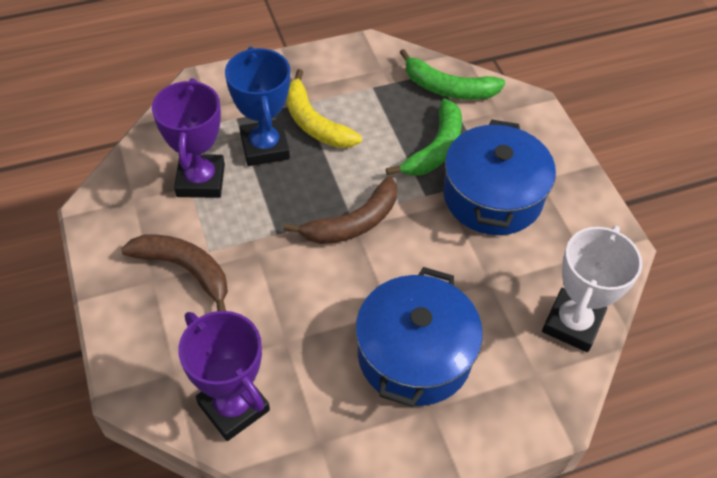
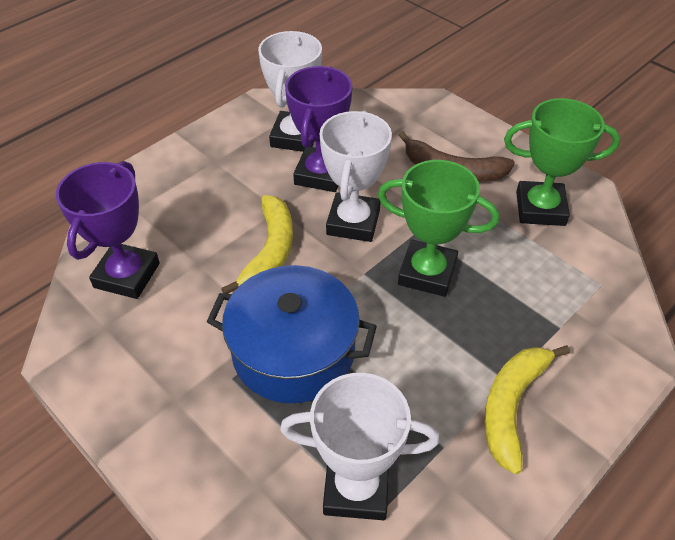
blue pot: [356,267,483,407] [443,120,556,235] = 2 -> [207,265,377,403] = 1
blue trophy: [225,47,290,166] = 1 -> none = 0
brown banana: [121,235,228,311] [284,176,397,244] = 2 -> [399,131,515,182] = 1
green banana: [386,98,462,176] [399,49,505,100] = 2 -> none = 0
green trophy: none = 0 -> [378,160,499,297] [504,98,620,226] = 2
white trophy: [542,225,642,352] = 1 -> [258,31,322,152] [280,373,439,520] [320,111,392,242] = 3
yellow banana: [286,69,362,148] = 1 -> [221,195,293,294] [484,345,570,474] = 2

